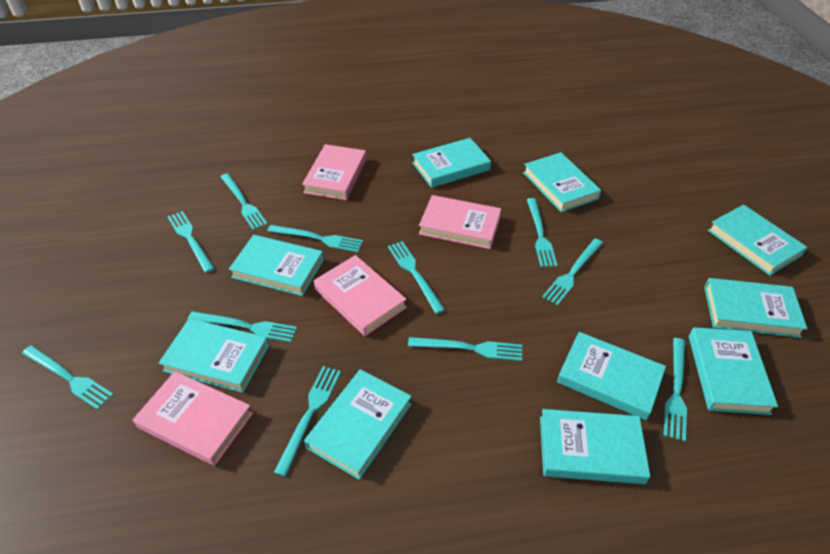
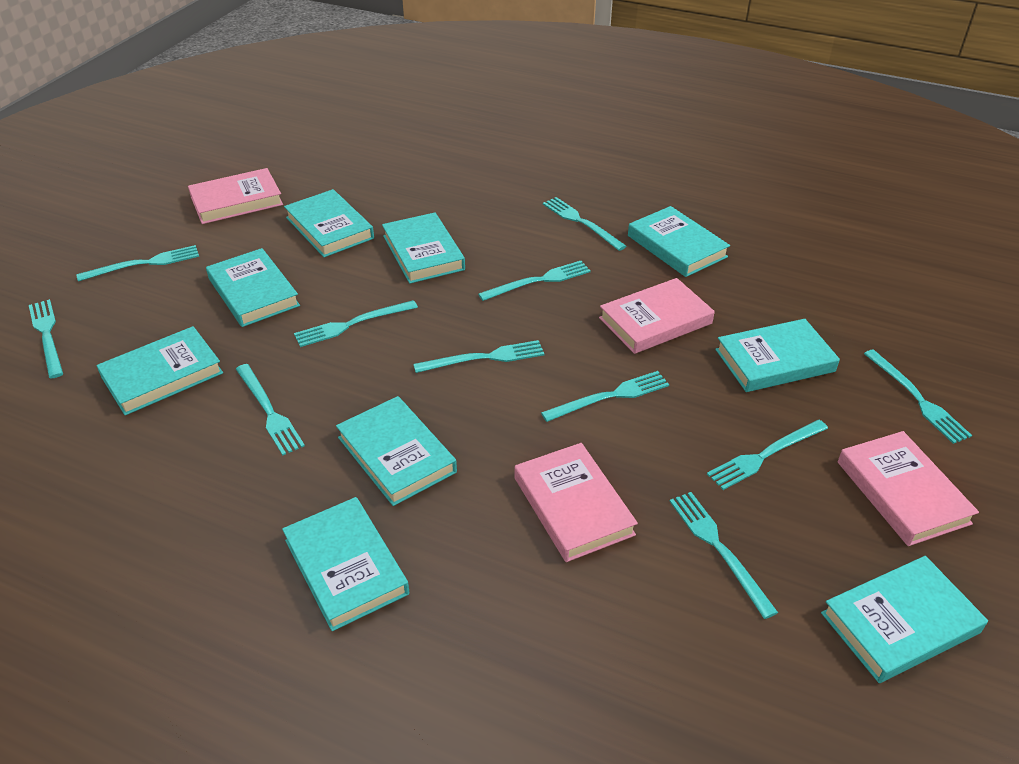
turquoise book: [159,318,269,393] [229,235,324,296] [304,369,412,480] [412,138,491,188] [523,152,601,212] [540,409,650,484] [557,332,666,420] [689,327,778,415] [704,278,807,338] [708,205,808,276] = 10 -> [97,326,223,415] [206,248,300,327] [282,497,410,631] [284,189,374,257] [336,396,457,506] [382,212,465,284] [628,206,730,277] [715,319,840,392] [821,556,988,683] = 9

